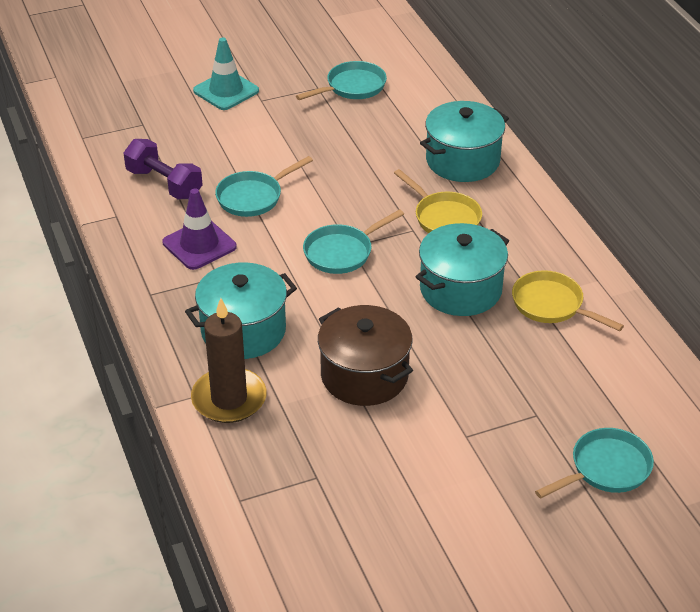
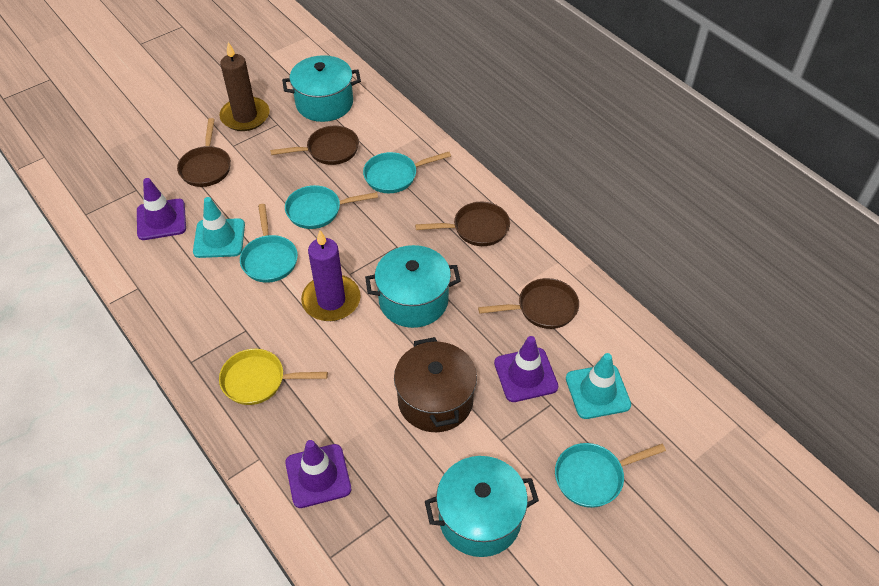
brown pan: none = 0 -> [177,118,231,187] [270,126,359,165] [415,202,510,246] [478,278,579,329] = 4
purple candle: none = 0 -> [301,230,361,321] = 1
purple dumbbell: [123,139,203,199] = 1 -> none = 0
purple traffic cone: [162,188,237,270] = 1 -> [137,178,186,240] [285,440,351,508] [494,336,558,402] = 3
turquoise traffic cone: [193,37,259,110] = 1 -> [193,197,245,258] [566,353,631,419] = 2
yellow pan: [394,169,482,233] [512,270,624,331] = 2 -> [219,349,328,405] = 1

